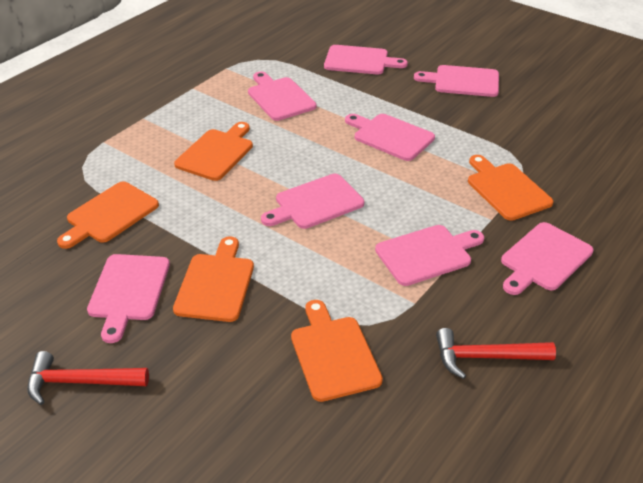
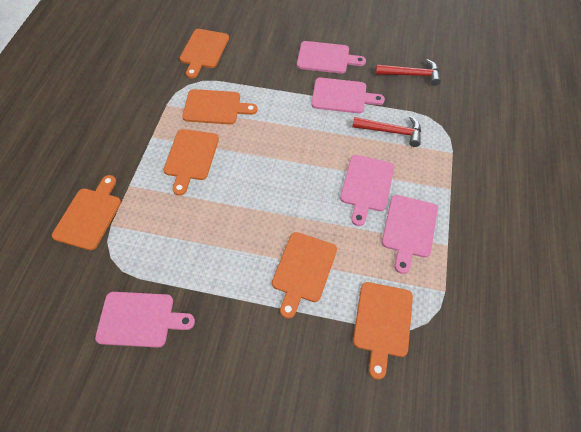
orange cutting board: [57,181,159,249] [173,236,254,322] [174,122,253,181] [291,300,383,402] [468,155,553,221] = 5 -> [52,175,121,250] [164,129,219,196] [180,29,229,78] [182,89,258,124] [272,232,337,319] [353,282,413,380] = 6
pink cutting board: [87,254,170,343] [248,72,317,121] [261,174,364,229] [324,45,408,75] [345,114,435,161] [375,225,484,286] [414,65,499,97] [501,222,594,295] = 8 -> [95,292,195,348] [297,41,366,74] [311,78,385,114] [340,155,394,226] [382,195,438,274] = 5

